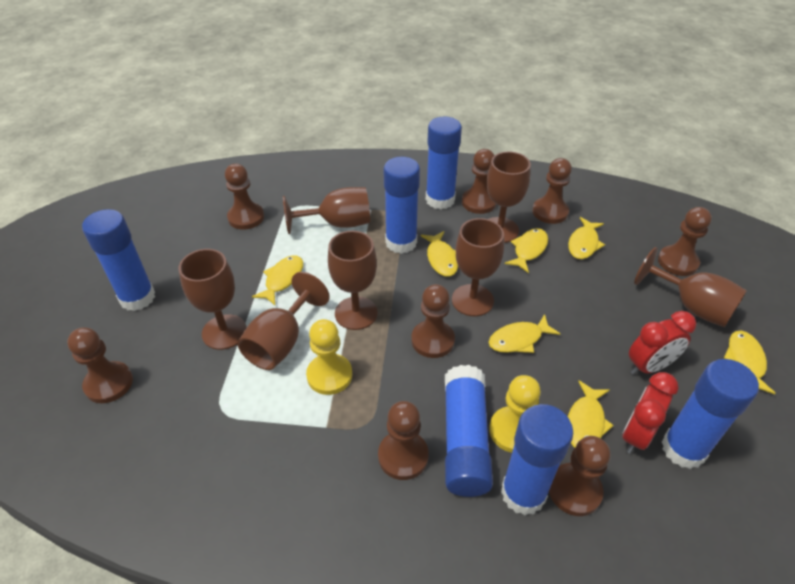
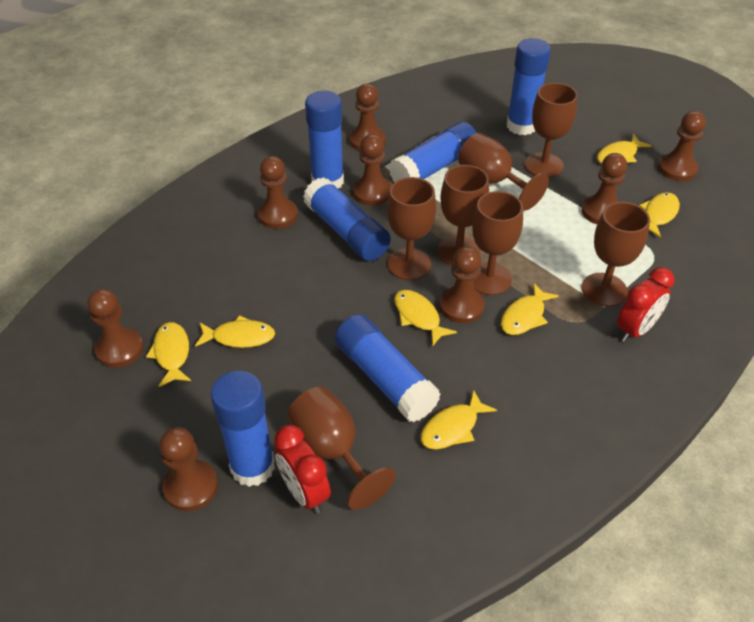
yellow pawn: [306,319,352,395] [489,375,541,453] = 2 -> none = 0

